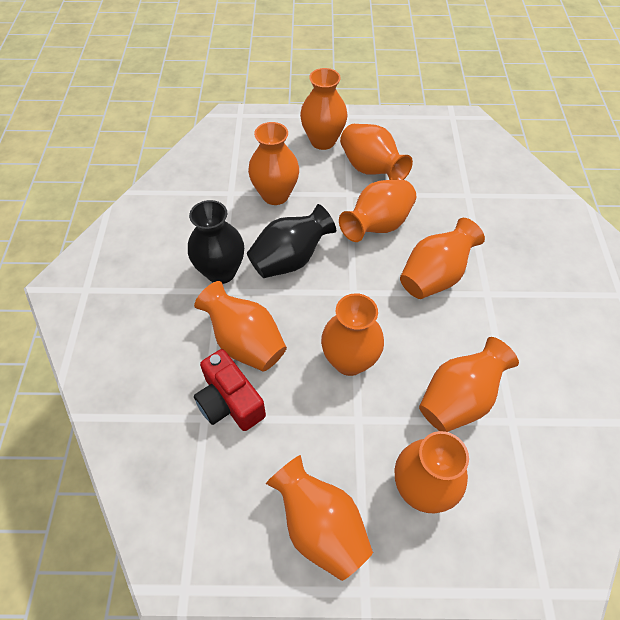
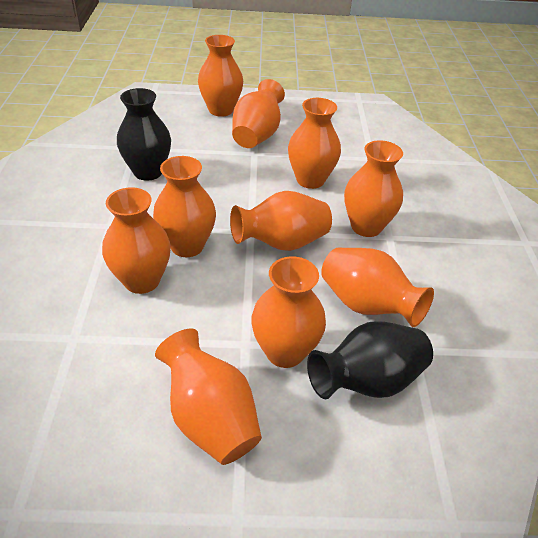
red camera: [194,349,266,431] = 1 -> none = 0

